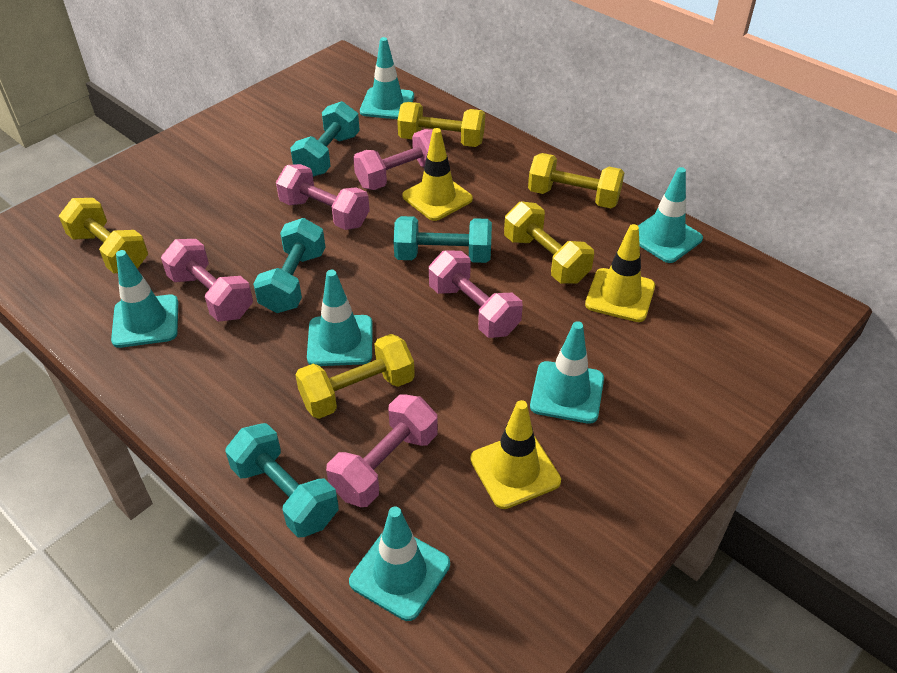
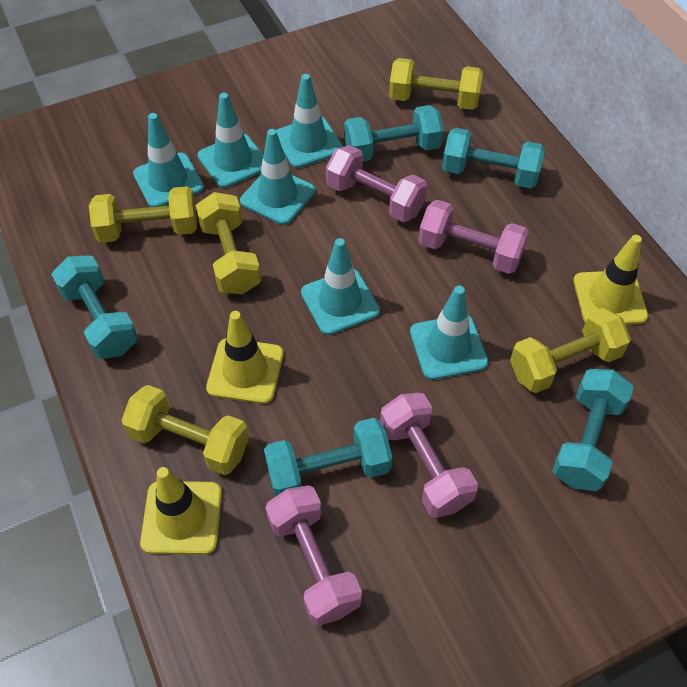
pink dumbbell: [161,239,253,322] [276,164,370,230] [326,394,438,507] [353,129,433,190] [429,251,523,338] = 5 -> [266,485,362,626] [326,145,427,222] [380,392,478,518] [418,200,529,274] = 4
turquoise dumbbell: [225,423,339,537] [253,218,325,313] [290,101,360,177] [393,216,492,263] = 4 -> [51,255,138,359] [264,418,392,497] [344,105,444,162] [442,128,545,188] [552,369,634,491] = 5

